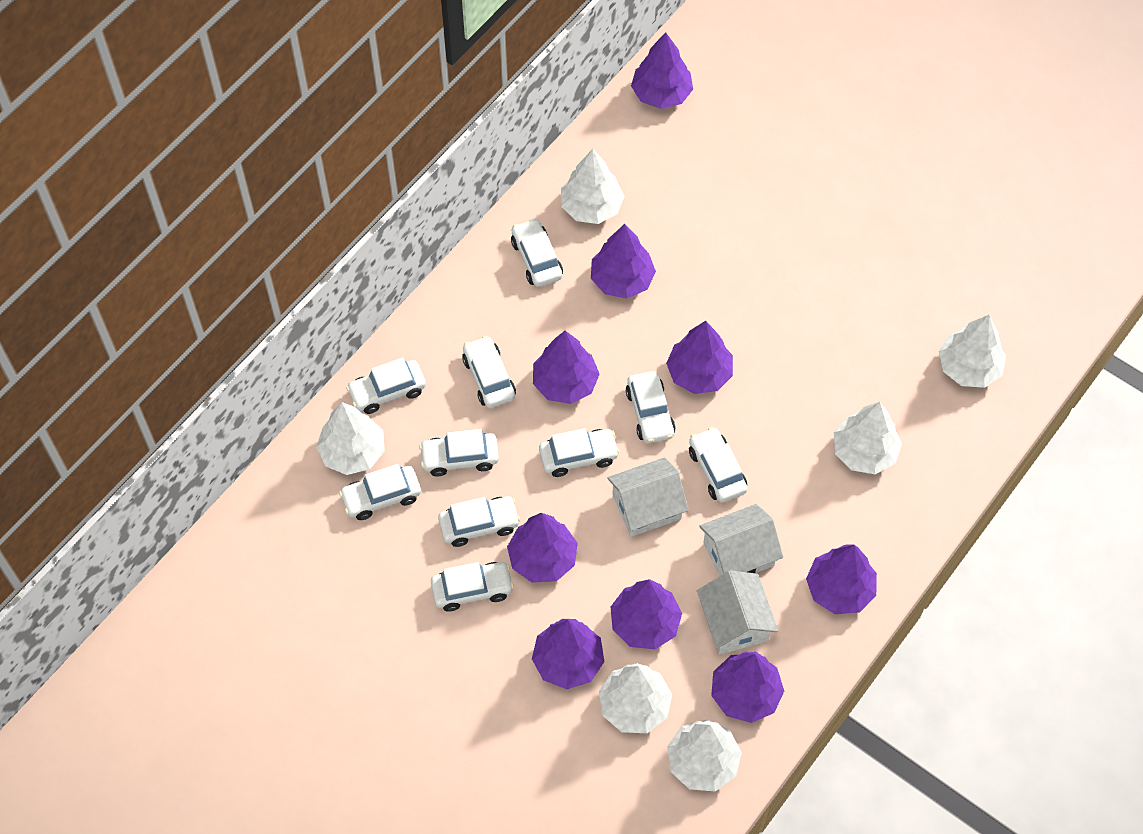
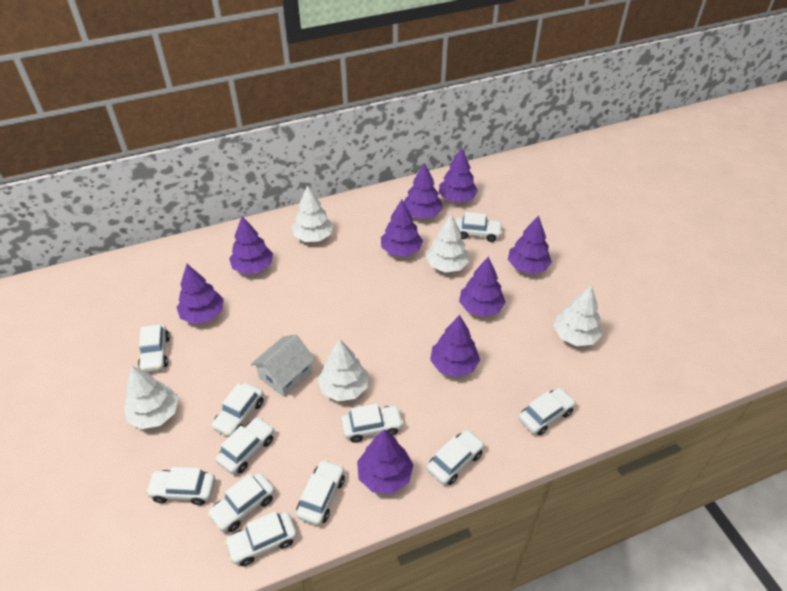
white car: [339,464,421,520] [346,357,426,414] [419,429,499,477] [431,562,514,612] [438,496,520,547] [462,335,516,408] [511,218,563,287] [539,428,620,477] [626,371,676,443] [689,427,748,502] = 10 -> [138,324,170,372] [145,467,215,505] [207,473,275,532] [211,383,264,437] [216,417,274,474] [224,511,297,566] [296,459,345,525] [341,404,404,443] [427,430,485,485] [456,212,503,242] [519,388,576,435] = 11
white house: [608,457,689,537] [697,570,778,655] [699,504,783,576] = 3 -> [251,335,315,397] = 1
white tree: [316,402,385,475] [561,149,625,224] [599,663,672,733] [667,720,742,791] [834,402,902,474] [939,315,1006,388] = 6 -> [124,366,178,429] [292,185,333,242] [318,339,368,401] [426,214,469,273] [554,285,602,346] = 5

